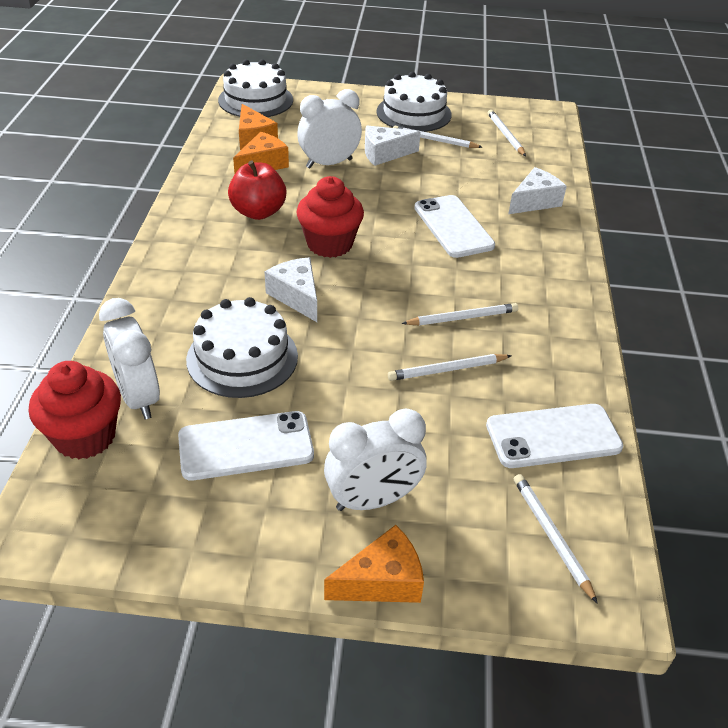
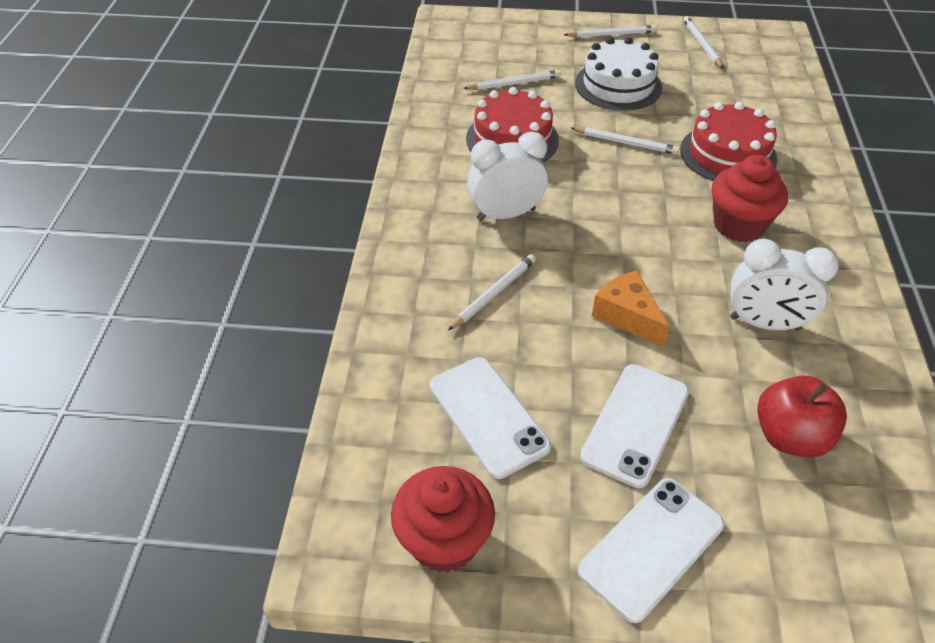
orange cheese: [233,132,289,173] [239,104,278,150] [324,525,424,603] = 3 -> [592,270,670,347] = 1
red cake: none = 0 -> [466,87,559,162] [680,102,777,181] = 2
white cake: [186,297,298,398] [218,59,293,117] [376,72,452,132] = 3 -> [575,37,662,111] = 1
white cheese: [265,257,317,322] [365,125,421,166] [508,167,567,214] = 3 -> none = 0
white clock: [99,298,160,419] [297,89,362,168] [324,409,427,511] = 3 -> [467,132,548,221] [730,239,839,330] = 2

